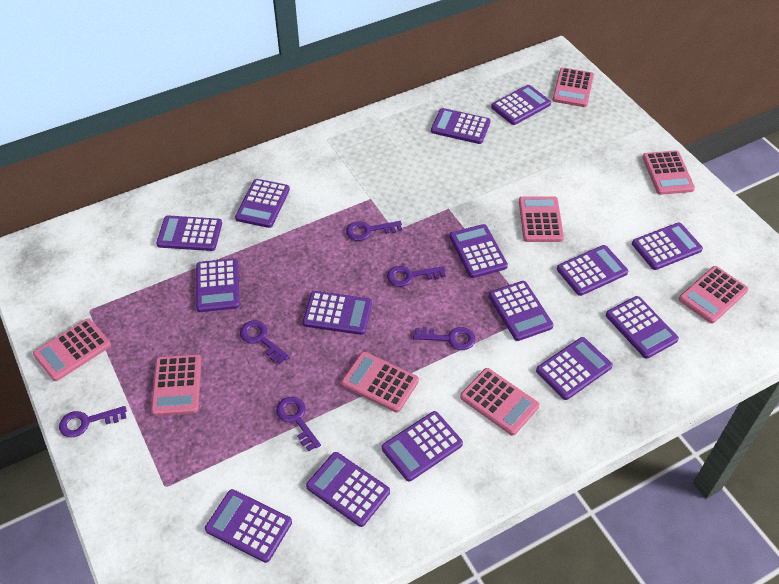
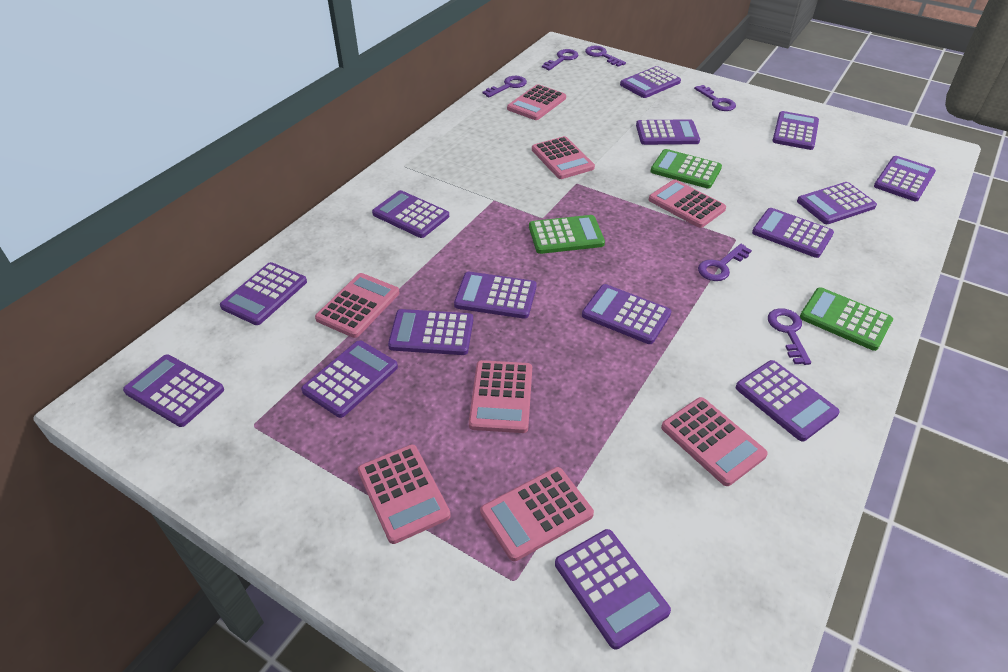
green calculator: none = 0 -> [529,215,605,254] [650,149,722,189] [800,287,893,351] = 3

